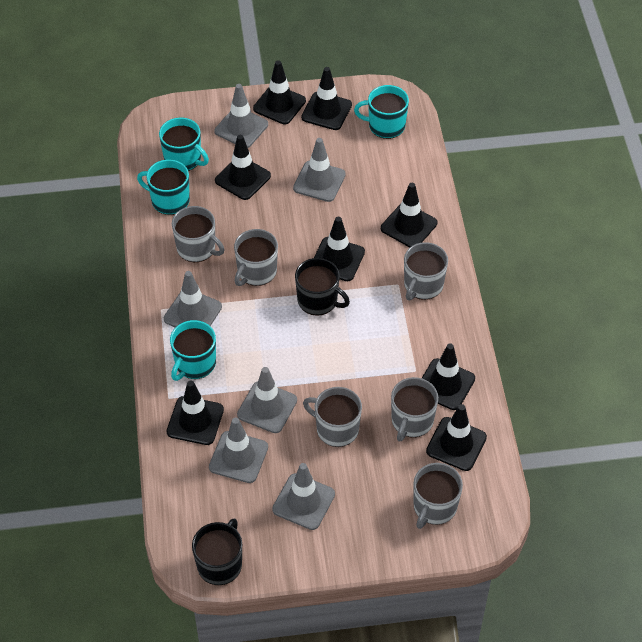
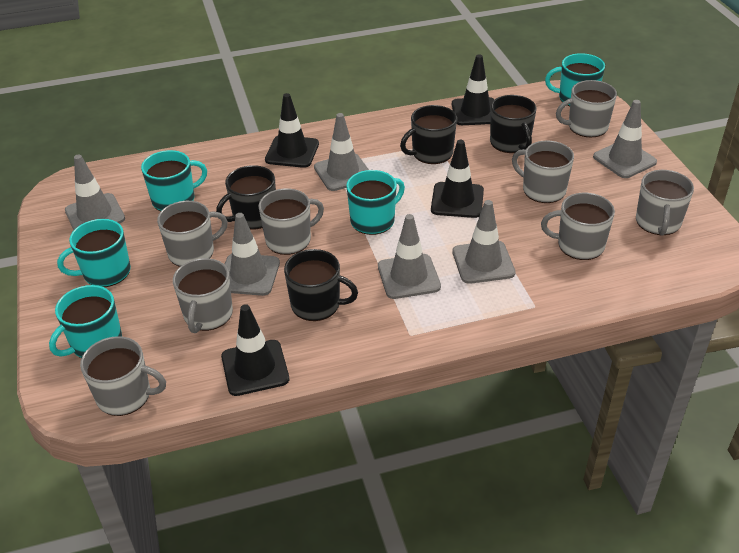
black mug: [192,518,242,585] [295,258,350,316] = 2 -> [216,165,276,230] [284,249,358,321] [400,105,457,164] [490,95,536,153] = 4
black traffic cone: [167,380,224,445] [215,135,271,200] [253,60,306,124] [301,67,352,130] [314,217,365,281] [381,183,437,248] [422,343,475,410] [426,404,487,471] = 8 -> [221,304,289,396] [265,93,319,168] [431,140,484,218] [452,54,495,125] = 4
grey mug: [172,206,224,262] [234,229,278,286] [303,387,362,447] [391,377,438,442] [404,242,448,300] [414,463,463,529] = 6 -> [80,336,166,416] [157,201,228,267] [173,258,233,333] [258,188,324,255] [512,140,574,203] [541,193,615,260] [556,80,617,137] [636,170,694,236] = 8
turquoise mug: [137,159,190,215] [159,117,209,171] [170,320,216,381] [354,85,409,139] = 4 -> [49,285,122,358] [57,219,131,287] [141,150,207,211] [346,170,405,235] [545,53,605,106] = 5

